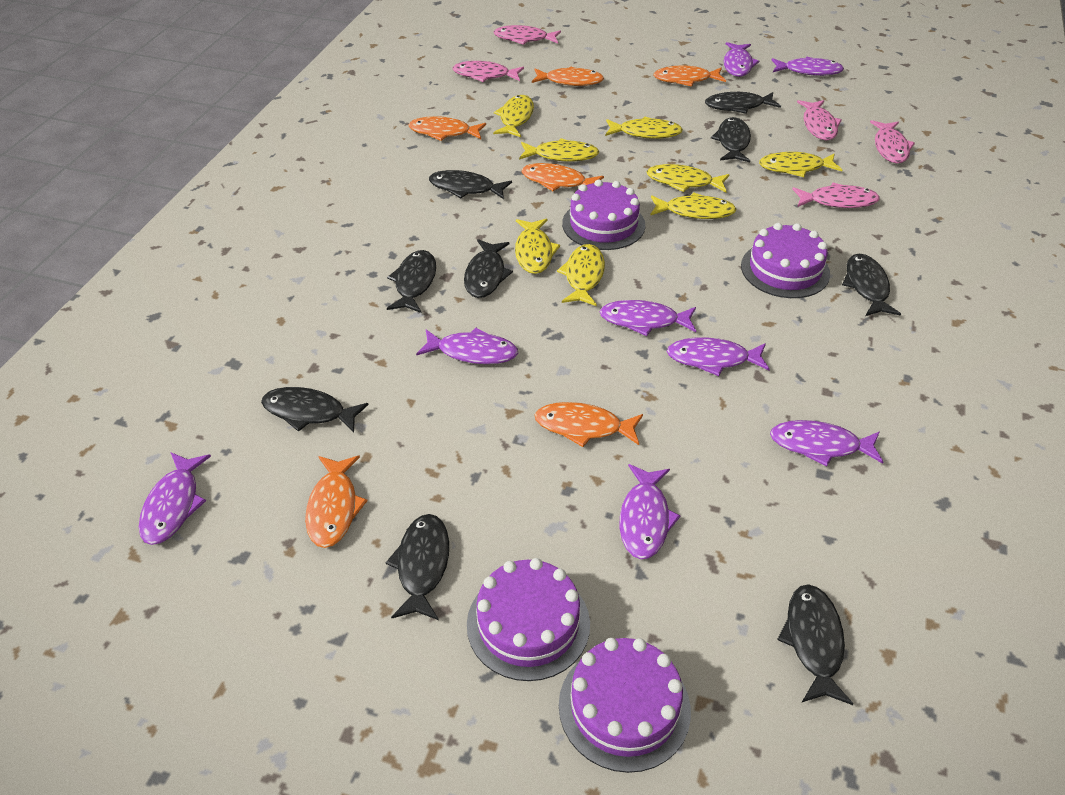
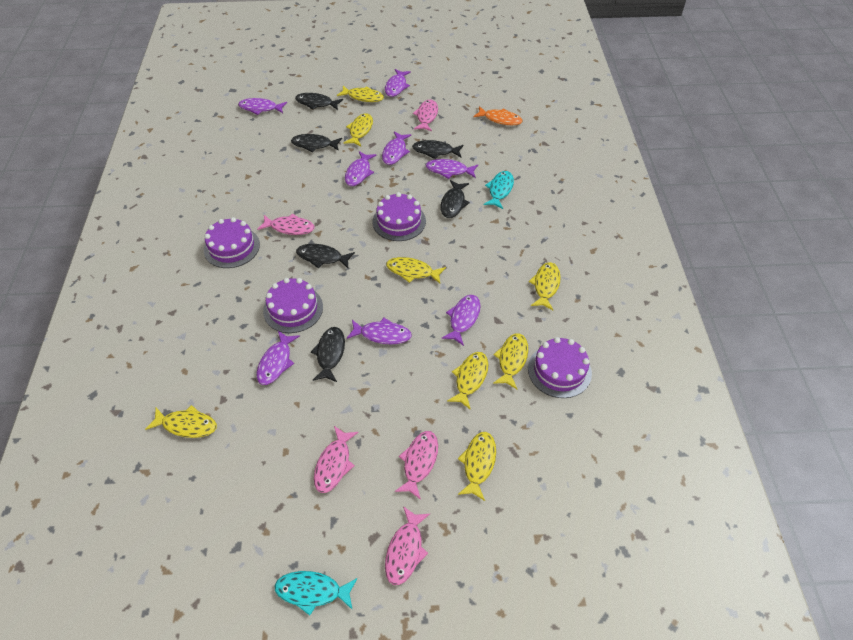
black fish: [261,387,369,432] [386,514,449,620] [387,250,436,313] [429,170,512,199] [464,239,513,298] [705,92,781,114] [711,117,751,162] [777,584,853,705] [842,254,901,316] = 9 -> [291,134,342,152] [295,93,343,110] [296,244,355,268] [311,327,345,382] [412,140,464,159] [440,180,470,218] = 6
orange fish: [305,455,368,548] [409,116,486,141] [522,163,604,191] [532,66,604,86] [534,402,643,447] [653,66,726,87] = 6 -> [473,106,523,125] = 1
turquoise fish: none = 0 -> [274,571,357,615] [484,171,514,209] = 2

